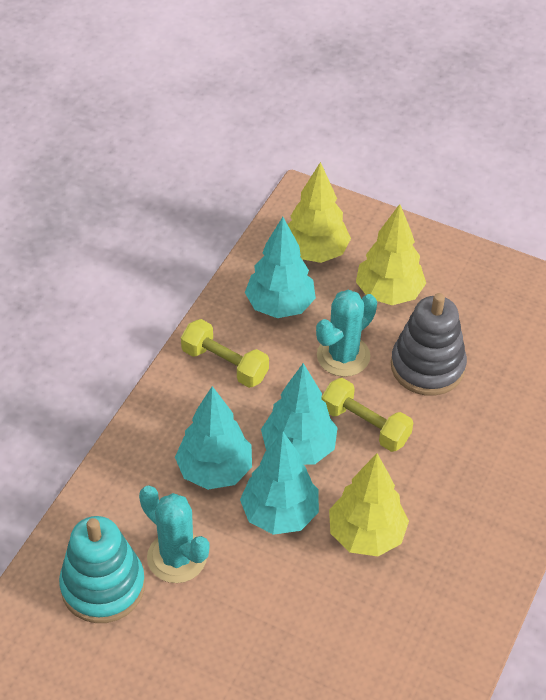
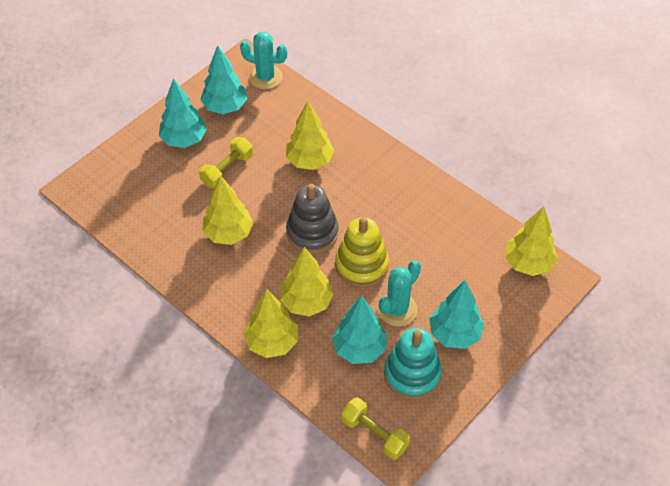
yellow stacking toy: none = 0 -> [335,217,389,287] = 1
yellow tree: [287,162,351,263] [329,453,409,556] [356,204,426,305] = 3 -> [203,175,253,245] [243,289,298,358] [280,247,334,317] [286,101,334,170] [505,206,558,276] = 5

